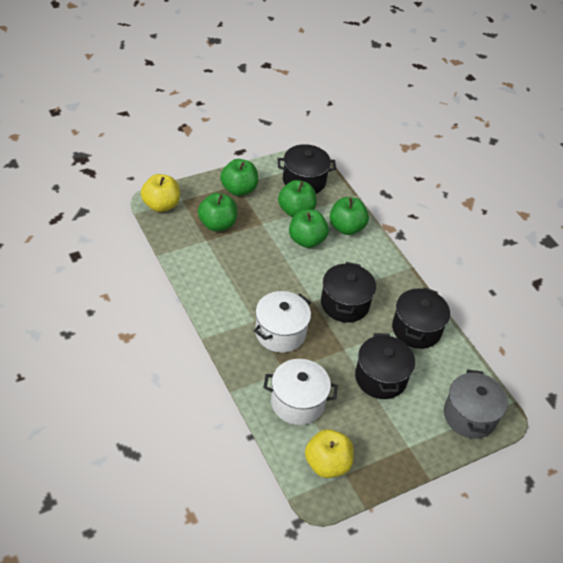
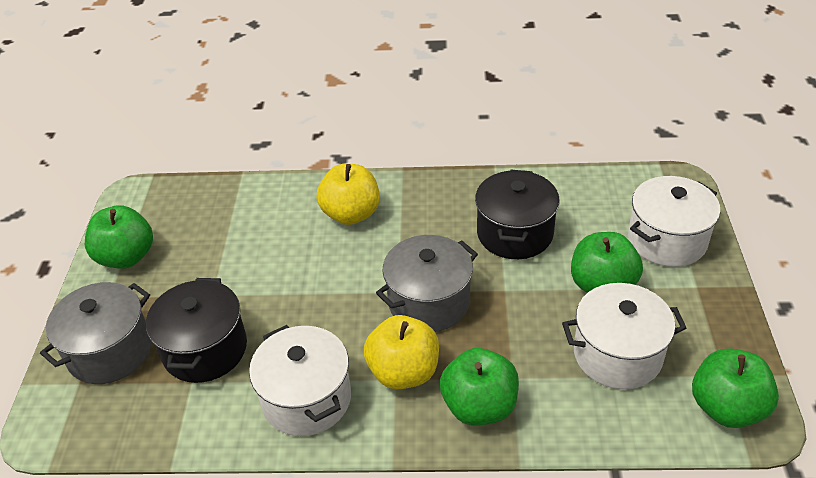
black pot: [277,144,336,194] [321,262,376,323] [355,333,415,399] [392,287,450,349] = 4 -> [146,278,247,383] [475,170,560,259] = 2
green apple: [198,193,237,231] [220,159,258,196] [278,180,317,217] [289,209,329,248] [330,197,369,235] = 5 -> [85,205,153,269] [440,348,519,426] [571,232,643,293] [692,348,779,428] = 4
grey pot: [444,370,508,439] = 1 -> [40,282,152,384] [376,235,478,332] = 2
white pot: [254,291,311,353] [263,359,338,425] = 2 -> [249,325,351,436] [562,283,686,389] [628,176,720,267] = 3

